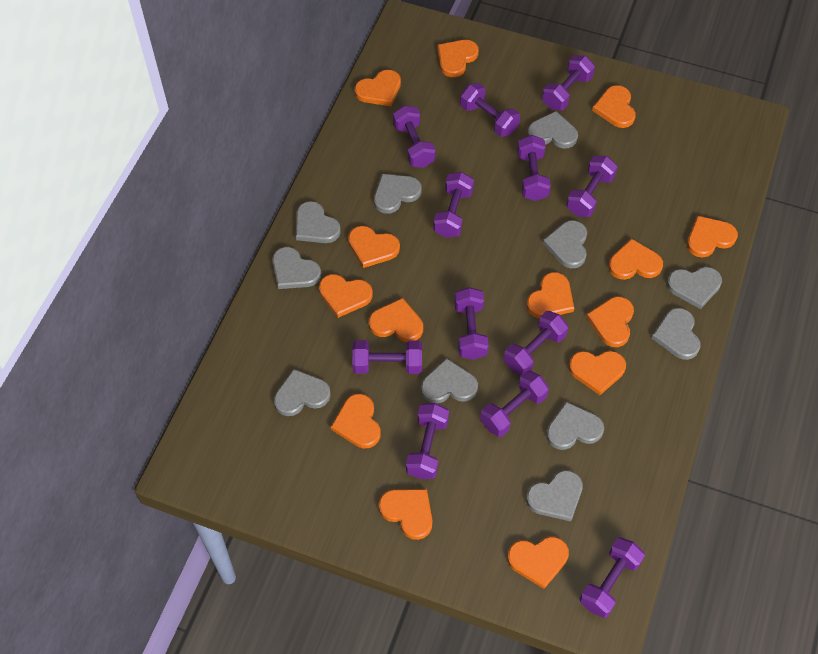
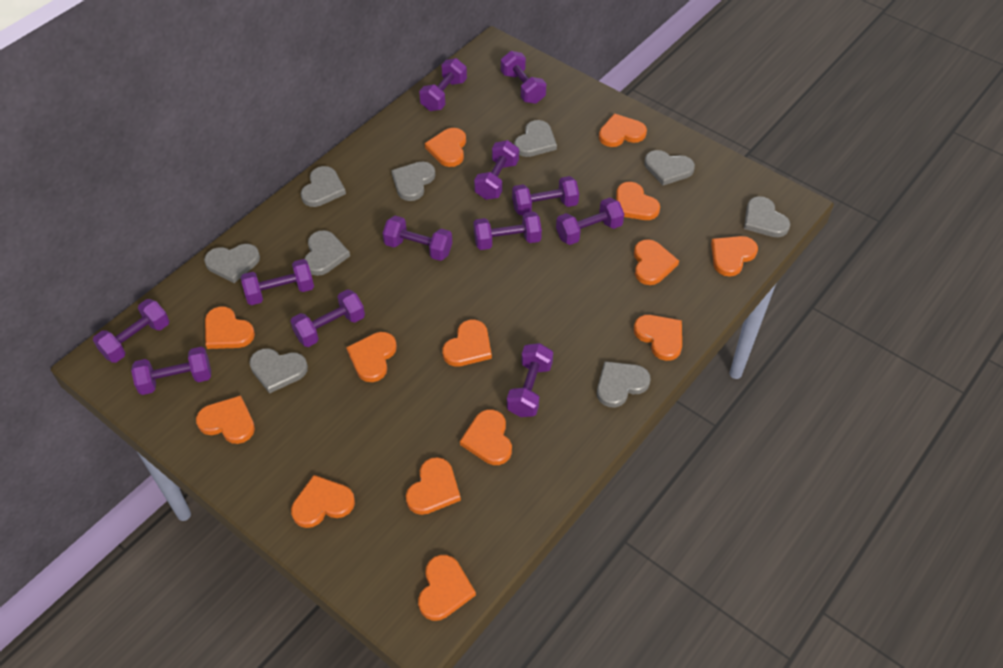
grey heart: [272,247,321,289] [274,369,331,416] [296,201,341,243] [374,174,422,214] [421,358,478,404] [526,470,583,521] [527,111,578,148] [543,220,587,268] [546,402,604,450] [652,308,701,360] [667,267,722,309] = 11 -> [204,244,260,283] [249,348,308,394] [301,166,346,207] [304,230,350,276] [391,162,435,201] [514,120,557,157] [597,361,651,407] [644,150,695,185] [744,196,790,237] = 9

